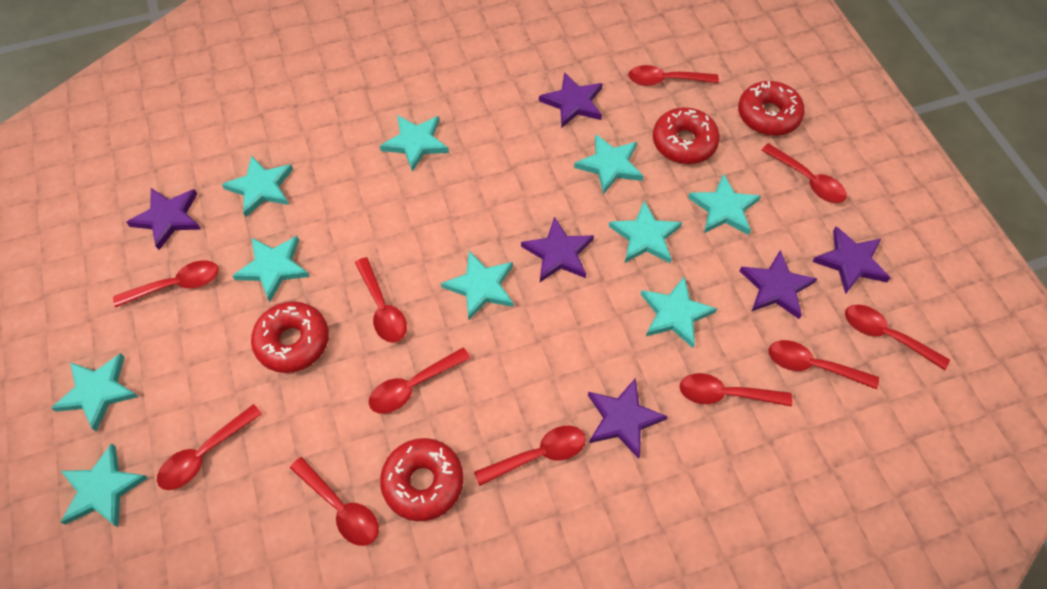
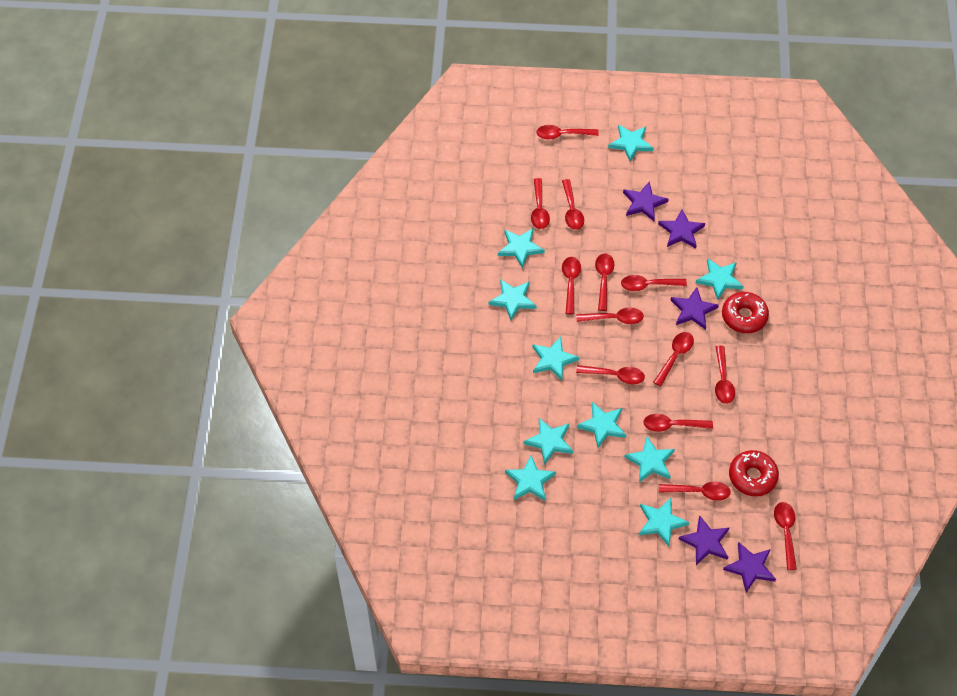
purple star: [126,188,201,250] [521,217,594,282] [539,72,603,128] [588,378,668,459] [740,250,817,319] [812,226,890,294] = 6 -> [623,182,669,221] [658,209,705,248] [671,287,719,330] [679,515,730,565] [723,542,776,593] = 5
red donut: [251,301,329,373] [380,438,464,521] [653,107,720,164] [738,81,805,136] = 4 -> [722,292,769,333] [729,450,779,496] = 2
red spoon: [113,261,218,307] [157,404,262,490] [290,457,379,546] [355,257,407,343] [369,347,470,414] [474,426,586,486] [628,65,719,86] [679,373,792,407] [761,143,847,203] [769,340,879,390] [845,305,950,370] = 11 -> [531,178,550,229] [536,125,599,140] [562,179,584,230] [562,257,581,314] [576,307,644,324] [576,365,645,384] [595,253,614,311] [621,275,687,291] [643,414,713,432] [653,332,694,387] [659,482,731,501] [715,346,735,404] [774,502,797,570] = 13

